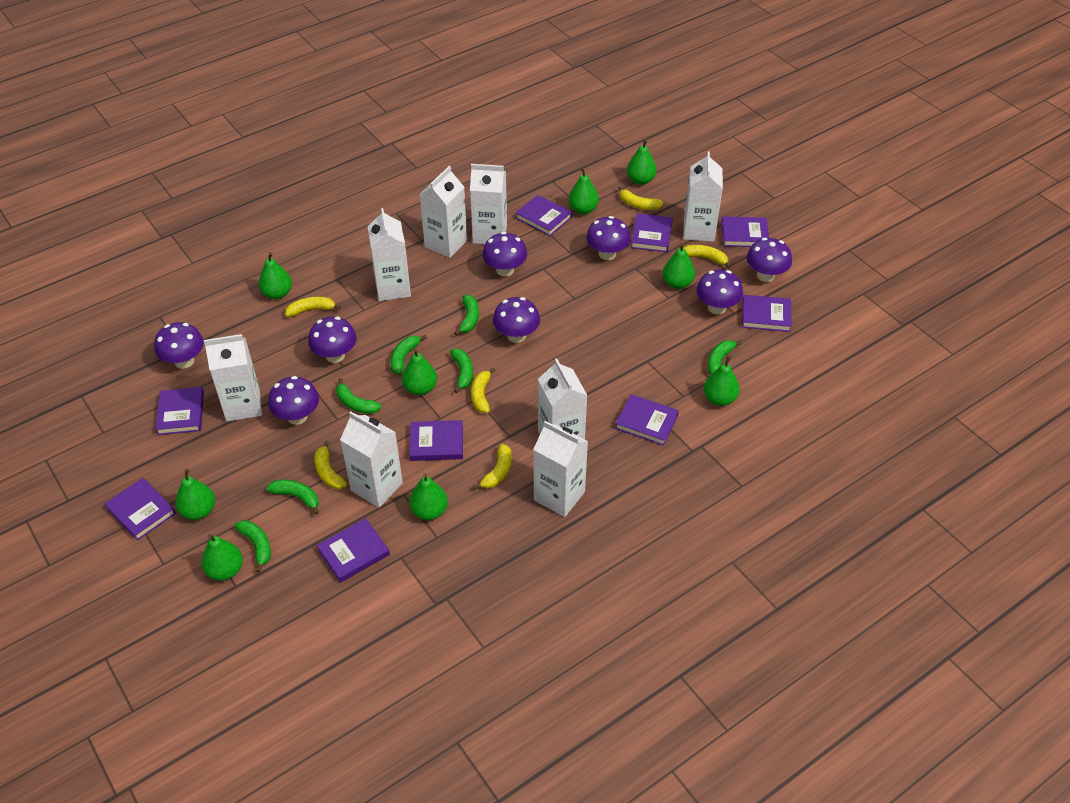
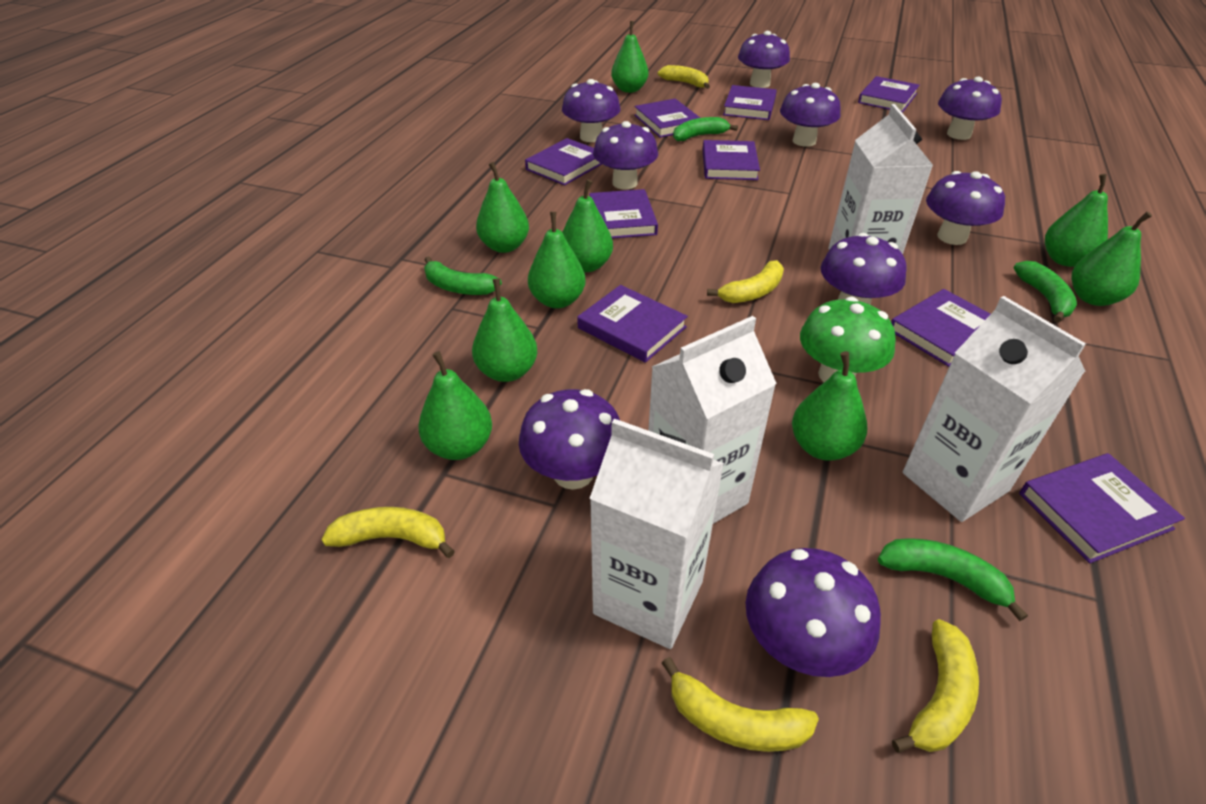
green banana: [234,520,271,573] [266,480,319,515] [336,378,381,414] [391,335,427,375] [450,348,473,393] [454,295,479,336] [708,340,742,375] = 7 -> [424,256,502,295] [673,117,738,141] [878,538,1028,621] [1014,261,1077,323] = 4
green mushroom: none = 0 -> [800,297,896,382] = 1
purple mushroom: [154,322,204,369] [268,376,319,425] [308,317,357,363] [482,232,527,277] [493,297,540,343] [586,216,631,260] [696,270,743,314] [746,238,792,282] = 8 -> [519,389,620,490] [562,79,620,142] [593,121,658,189] [738,31,790,88] [746,548,881,677] [780,83,841,147] [821,233,907,305] [926,171,1005,245] [938,77,1002,140] = 9
white carton: [204,334,262,421] [340,411,403,508] [368,208,411,301] [420,166,467,258] [470,164,507,244] [533,421,588,517] [538,358,588,439] [683,151,723,242] = 8 -> [589,419,724,649] [648,316,777,524] [828,104,933,254] [903,296,1086,522] = 4
yellow banana: [285,296,341,317] [314,441,347,489] [471,368,495,413] [473,444,512,490] [618,186,663,210] [683,245,731,269] = 6 -> [321,507,455,558] [658,65,710,89] [662,657,819,752] [707,260,784,303] [892,619,979,753] = 5

